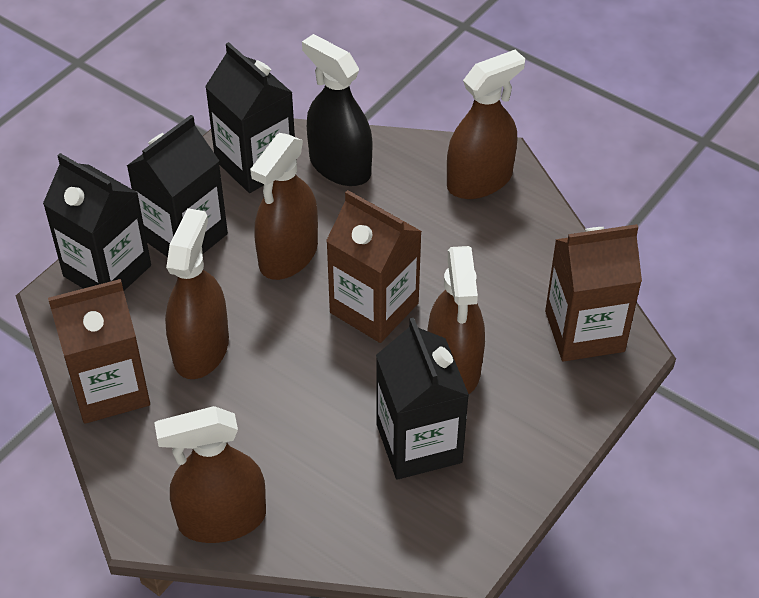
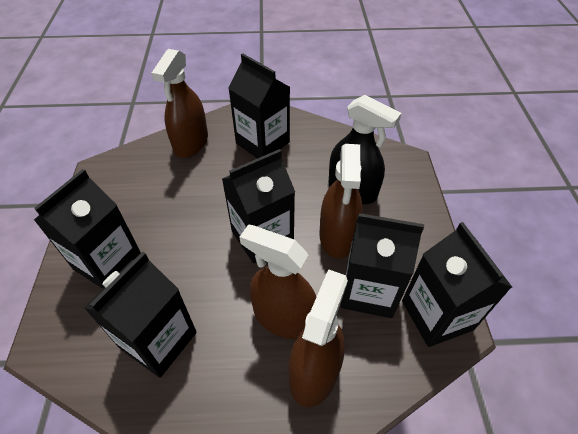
black carton: [43,153,151,291] [127,115,228,257] [205,42,295,193] [376,318,469,479] = 4 -> [34,169,141,289] [84,251,197,378] [222,149,295,264] [228,53,290,159] [341,213,424,318] [402,222,512,347] = 6
brown carton: [48,279,150,424] [326,190,422,343] [545,224,642,361] = 3 -> none = 0
brown spray bottle: [154,406,266,543] [165,208,229,379] [250,133,318,280] [427,246,485,394] [447,50,525,199] = 5 -> [151,49,208,158] [240,224,316,339] [289,269,348,407] [320,144,363,259] = 4

